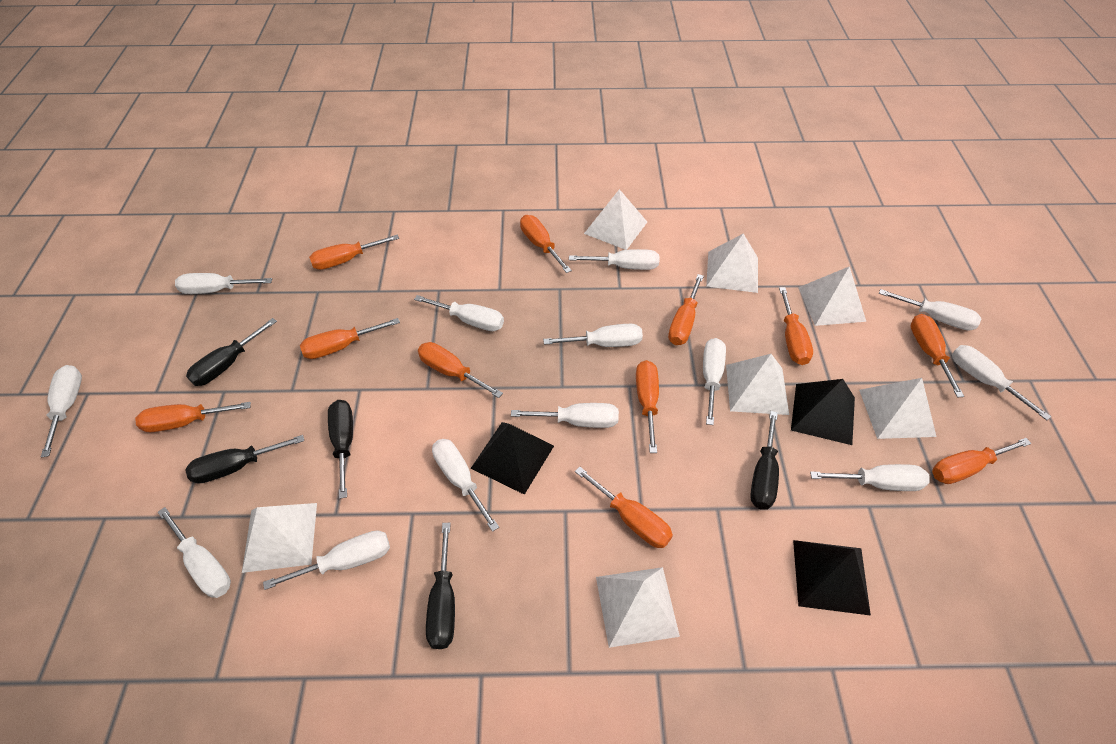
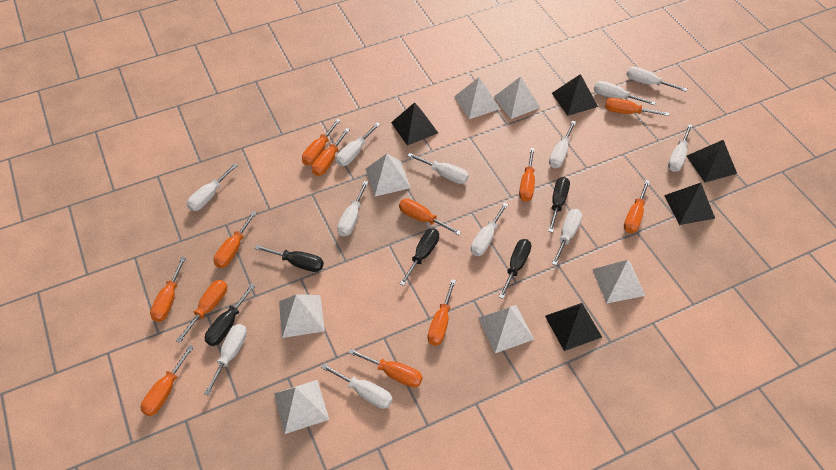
black pyramid: [471,422,554,495] [791,379,855,445] [793,540,871,616] = 3 -> [391,102,438,146] [545,303,602,351] [552,74,598,116] [664,183,715,225] [686,140,737,182] = 5
orange screwdriver: [135,402,251,432] [300,318,400,359] [309,235,399,270] [418,342,503,398] [520,215,572,273] [575,467,673,548] [636,360,659,453] [668,274,704,345] [779,287,813,365] [911,314,964,398] [932,438,1032,484] = 11 -> [141,345,194,416] [150,257,186,322] [176,280,227,343] [214,211,257,268] [302,119,341,165] [312,128,350,176] [348,349,423,388] [399,199,461,235] [428,279,456,346] [519,148,535,202] [605,98,669,116] [624,180,650,233] = 12
white screwdriver: [41,365,82,458] [158,507,231,598] [175,273,272,294] [263,530,390,590] [414,295,504,331] [432,439,499,532] [511,403,619,428] [543,324,643,347] [569,249,659,270] [703,338,726,425] [810,464,930,491] [879,289,981,331] [952,345,1051,420] = 13 -> [187,163,238,211] [204,324,247,396] [321,364,393,409] [336,123,380,166] [337,181,368,237] [407,153,469,184] [471,203,508,256] [549,121,576,168] [552,209,582,266] [594,81,656,105] [626,67,687,92] [668,124,693,172] = 12

